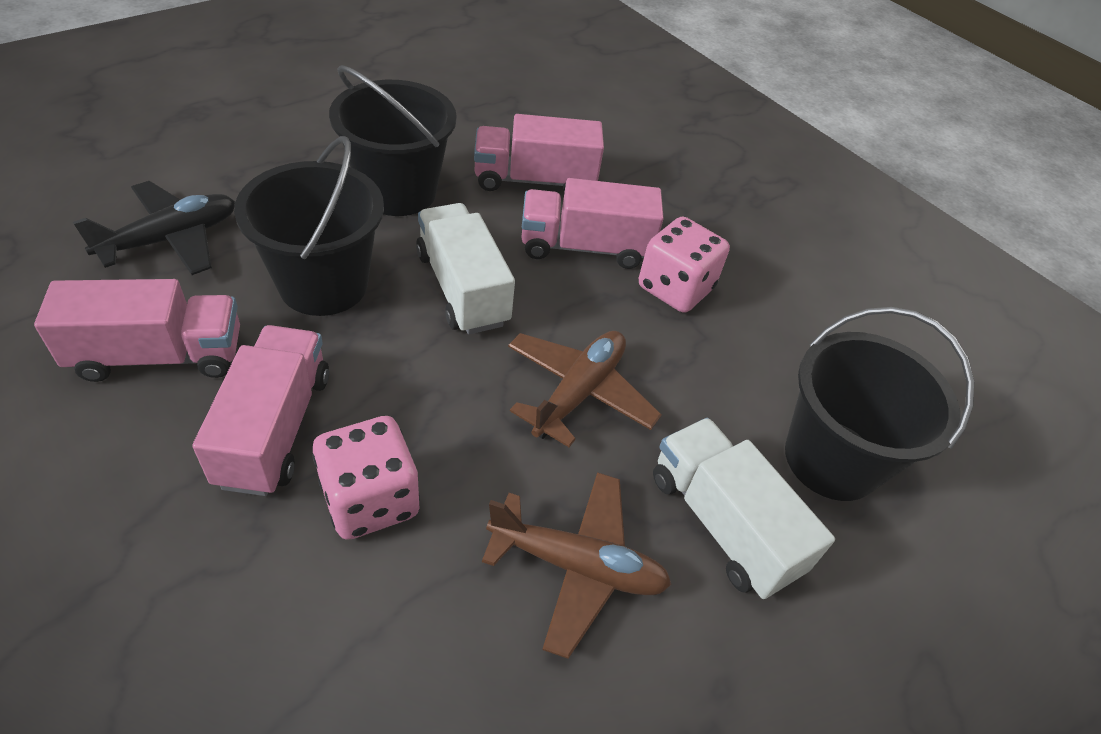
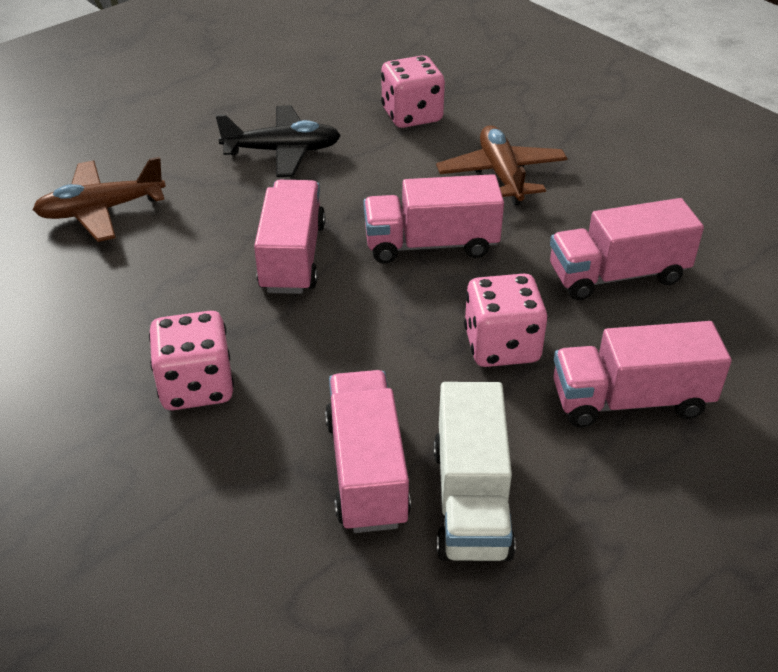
black bucket: [234,136,384,316] [329,65,457,216] [785,307,974,501] = 3 -> none = 0
pink dice: [312,416,420,540] [639,216,730,313] = 2 -> [149,311,234,410] [381,55,445,128] [464,274,548,367] = 3
pink truck: [34,279,240,382] [192,325,329,496] [474,114,604,192] [521,178,664,269] = 4 -> [254,180,325,294] [325,370,411,533] [364,174,504,264] [550,198,704,300] [553,321,732,428] = 5
white truck: [416,203,515,334] [653,418,835,599] = 2 -> [433,382,516,561] = 1

